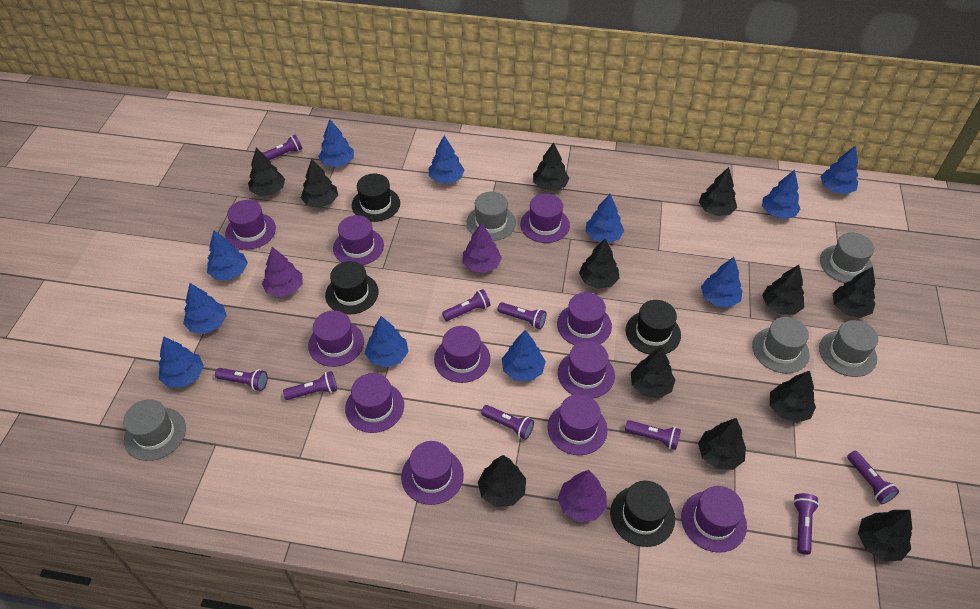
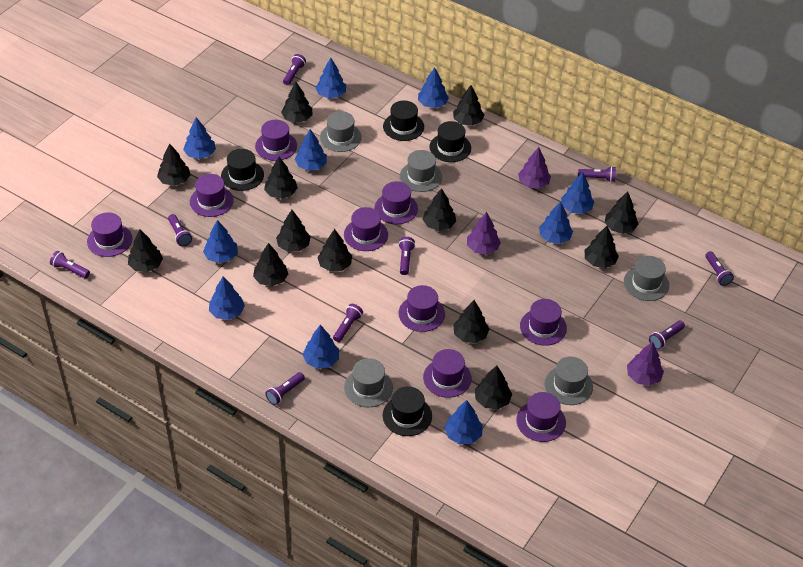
black tree: [248,147,285,196] [301,159,338,208] [478,455,526,507] [533,142,569,191] [579,239,620,289] [631,347,675,399] [698,418,746,470] [699,167,737,216] [762,265,804,315] [770,371,816,423] [832,267,875,318] [858,510,912,561] = 12 -> [128,229,163,272] [157,143,190,186] [253,243,288,286] [264,157,298,199] [276,210,311,252] [281,82,313,123] [317,229,352,272] [423,188,456,231] [453,85,484,126] [453,300,489,343] [475,365,512,410] [585,226,619,268] [605,191,638,234] = 13
blue tree: [159,336,204,388] [183,283,226,334] [207,231,248,280] [318,119,354,167] [365,316,409,368] [429,136,465,184] [502,330,546,381] [586,194,624,243] [701,257,743,307] [762,170,800,219] [820,145,858,194] = 11 -> [183,117,216,159] [203,220,238,263] [209,276,245,320] [295,129,327,171] [303,325,339,369] [316,58,346,98] [418,67,449,108] [444,400,483,444] [539,201,573,244] [561,172,594,214] = 10
purple hat: [225,200,276,250] [308,310,364,367] [333,215,384,265] [345,373,404,433] [401,441,464,505] [434,326,491,383] [520,194,570,243] [547,394,608,455] [557,292,612,345] [558,341,615,398] [681,486,747,553] = 11 -> [87,212,132,257] [190,174,234,217] [255,120,297,161] [344,207,388,251] [374,181,418,224] [398,285,445,332] [423,349,472,398] [516,392,566,442] [520,299,567,346] = 9

